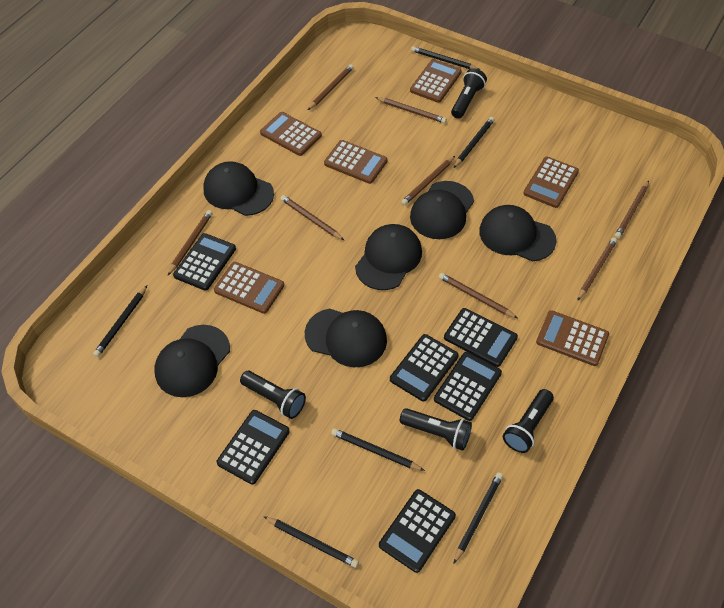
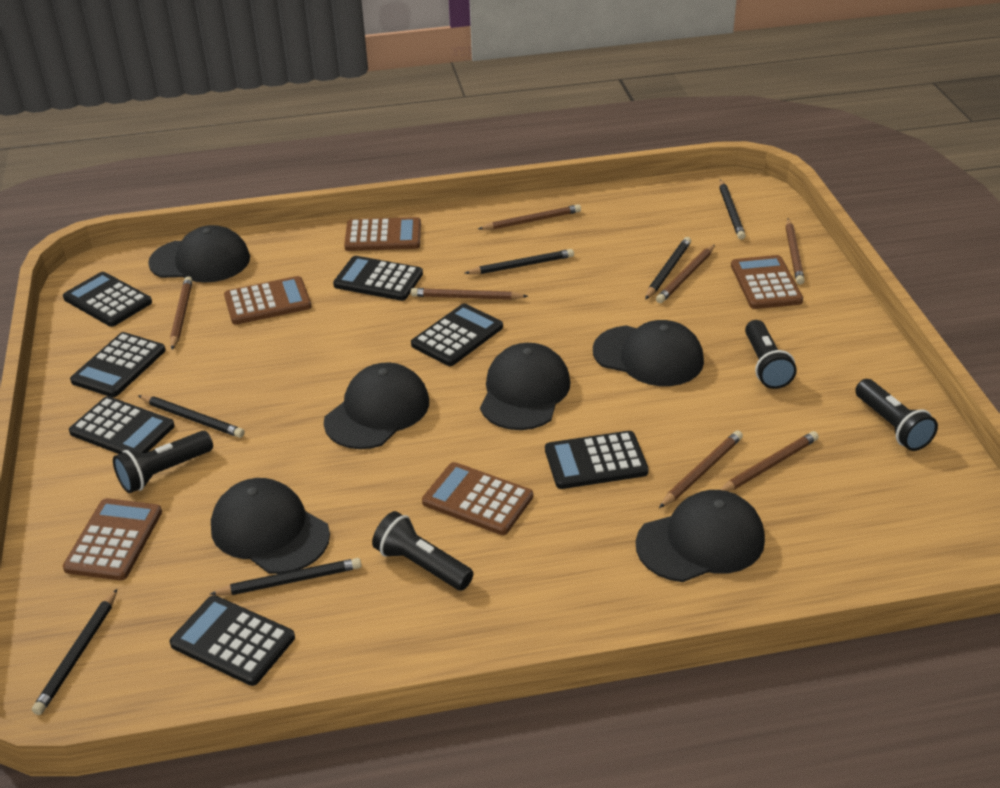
black calculator: [173,233,236,291] [217,410,290,485] [379,489,456,573] [390,334,459,402] [434,352,502,421] [444,308,518,367] = 6 -> [63,272,152,327] [69,396,175,454] [70,332,166,397] [169,595,295,686] [333,256,423,301] [411,304,503,366] [545,431,649,489] = 7
brown calculator: [214,262,284,314] [260,112,322,156] [324,140,387,184] [410,59,462,103] [523,157,579,208] [536,310,609,366] = 6 -> [63,498,162,580] [224,276,312,325] [344,217,421,251] [422,462,533,535] [731,255,803,309] = 5
brown pencil: [168,210,212,275] [280,195,344,240] [308,64,354,110] [375,97,447,123] [401,156,455,205] [439,273,518,318] [577,238,617,301] [615,181,649,239] = 8 -> [170,276,193,350] [411,288,528,300] [478,204,581,230] [656,245,715,303] [659,430,743,508] [720,431,819,491] [786,219,805,284] = 7

